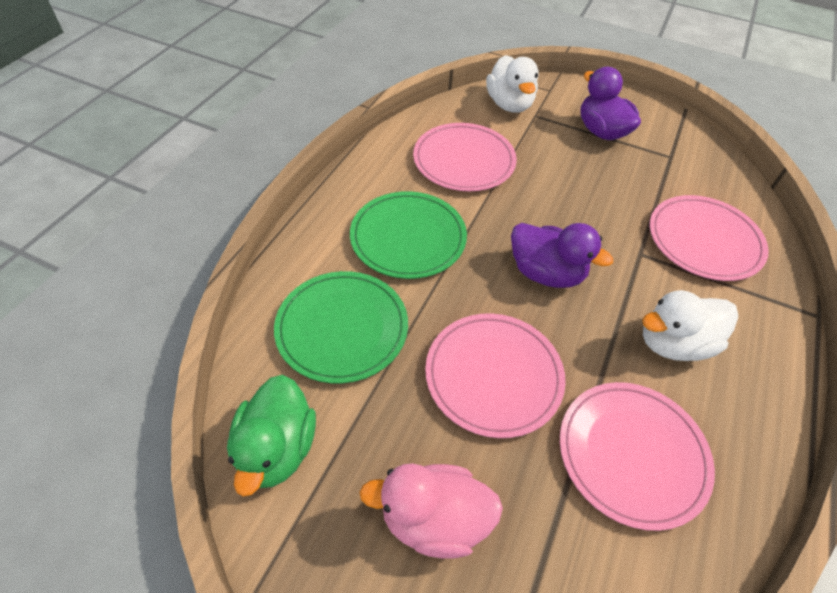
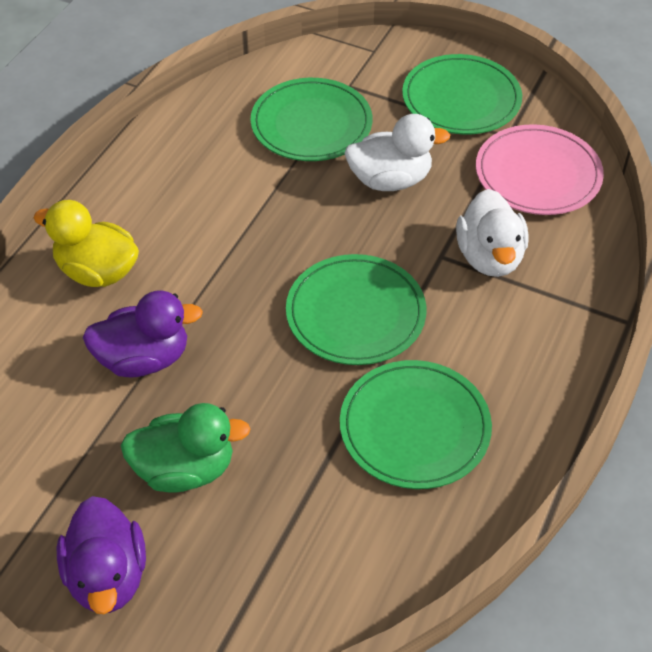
green plate: [274,271,408,383] [350,191,467,279] = 2 -> [250,78,372,161] [286,254,426,365] [340,360,492,489] [402,54,522,134] = 4
pink duck: [359,463,503,558] = 1 -> none = 0
pink plate: [413,123,517,191] [425,313,566,438] [560,382,715,531] [650,195,769,281] = 4 -> [476,124,604,215] = 1
yellow duck: none = 0 -> [34,200,139,287] = 1

